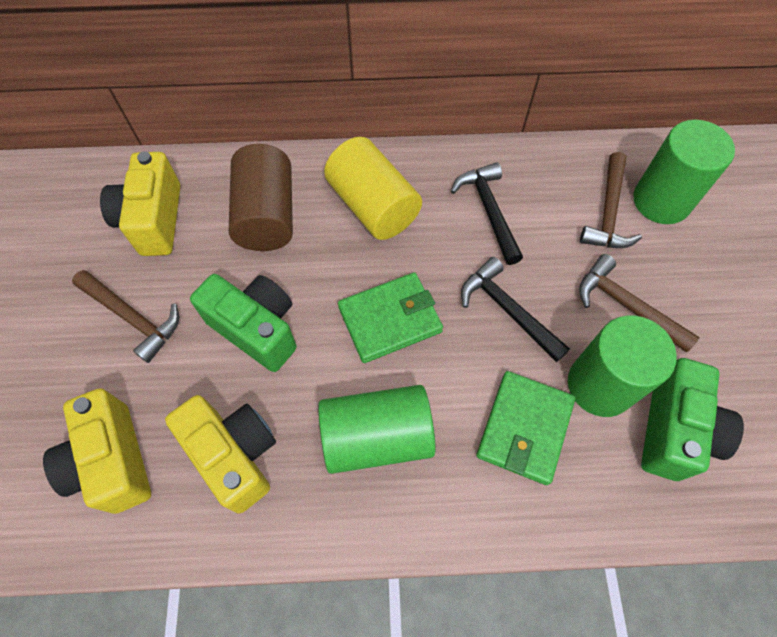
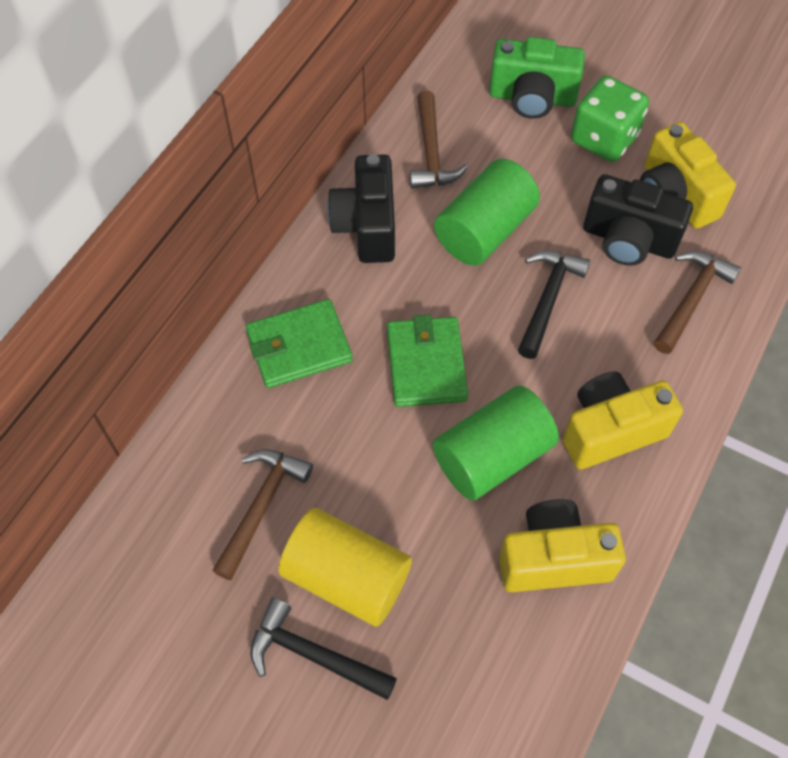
black camera: none = 0 -> [327,154,395,263] [583,174,693,266] = 2
brown cylinder: [229,144,293,251] = 1 -> none = 0
green camera: [190,274,297,372] [641,358,744,481] = 2 -> [489,37,585,119] = 1
green cylinder: [318,385,436,474] [568,316,677,417] [633,120,735,224] = 3 -> [433,385,559,501] [434,159,540,266] = 2
green dice: none = 0 -> [571,76,649,162] = 1

